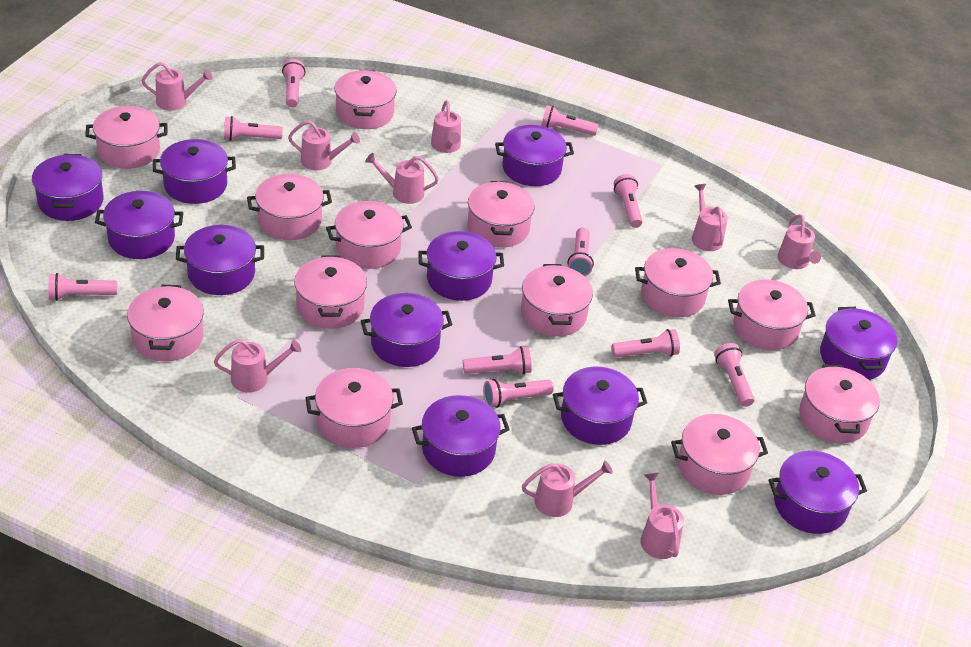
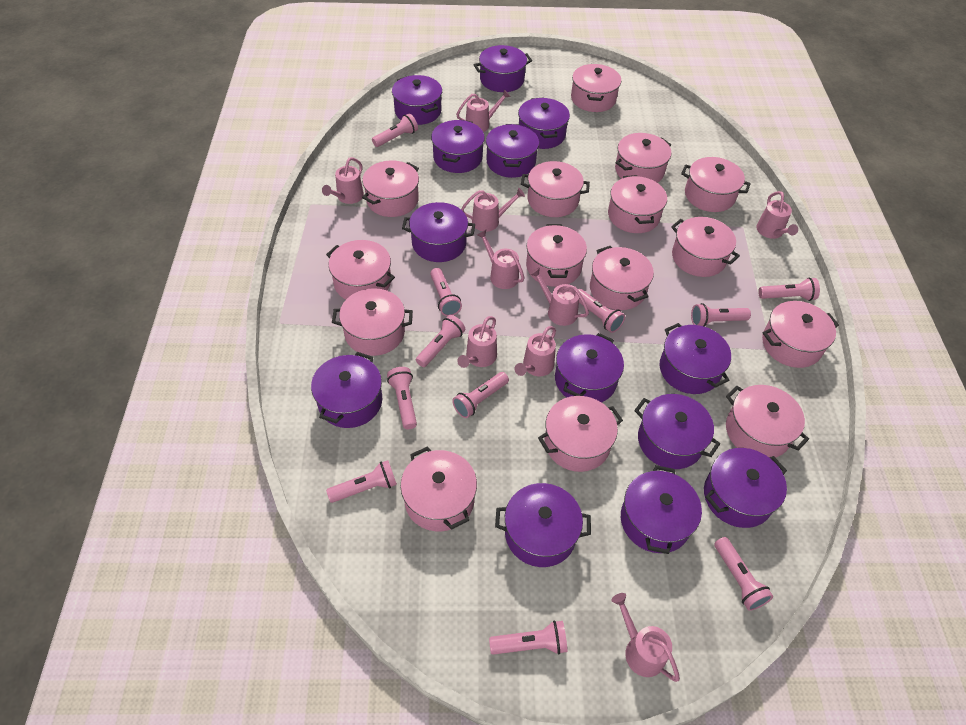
pink flashlight: [49,273,117,301] [224,116,283,141] [282,59,305,108] [463,346,532,375] [483,379,554,408] [541,105,598,136] [567,227,594,276] [612,329,680,358] [614,174,643,228] [714,343,755,407] = 10 -> [326,460,397,503] [372,113,418,147] [387,367,417,430] [416,315,465,367] [430,268,462,316] [452,372,509,418] [489,620,567,655] [578,289,625,333] [691,303,751,327] [714,537,773,611] [758,278,820,301] = 11
pink pot: [85,106,167,169] [127,285,204,362] [247,174,332,240] [294,255,367,329] [305,368,403,448] [326,201,412,269] [334,70,397,129] [467,181,535,248] [521,264,593,337] [635,248,721,317] [671,414,768,495] [728,279,816,350] [799,364,880,443] = 13 -> [326,240,395,300] [332,288,413,356] [362,161,419,217] [401,446,477,531] [521,161,590,217] [526,224,587,287] [538,396,623,472] [571,64,621,112] [590,246,654,310] [608,175,667,233] [615,133,671,183] [671,217,740,277] [681,157,751,212] [726,385,809,458] [762,301,839,368] = 15
purple pot: [32,154,103,221] [95,191,183,259] [153,139,236,204] [176,225,264,295] [361,293,453,367] [412,395,510,477] [418,231,504,301] [495,125,574,186] [553,367,647,445] [769,451,867,534] [820,307,897,380] = 11 -> [311,352,382,428] [392,75,442,125] [402,202,475,262] [431,120,485,173] [474,45,532,92] [486,124,539,178] [495,483,591,567] [518,97,570,149] [555,333,624,403] [621,465,702,554] [634,394,720,469] [660,323,731,394] [704,448,787,528] = 13

